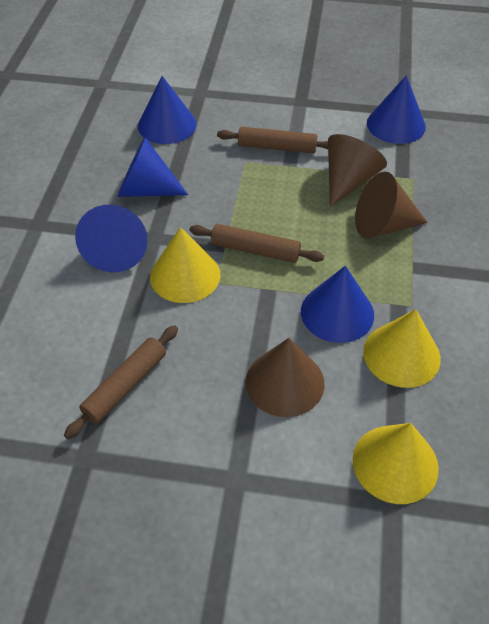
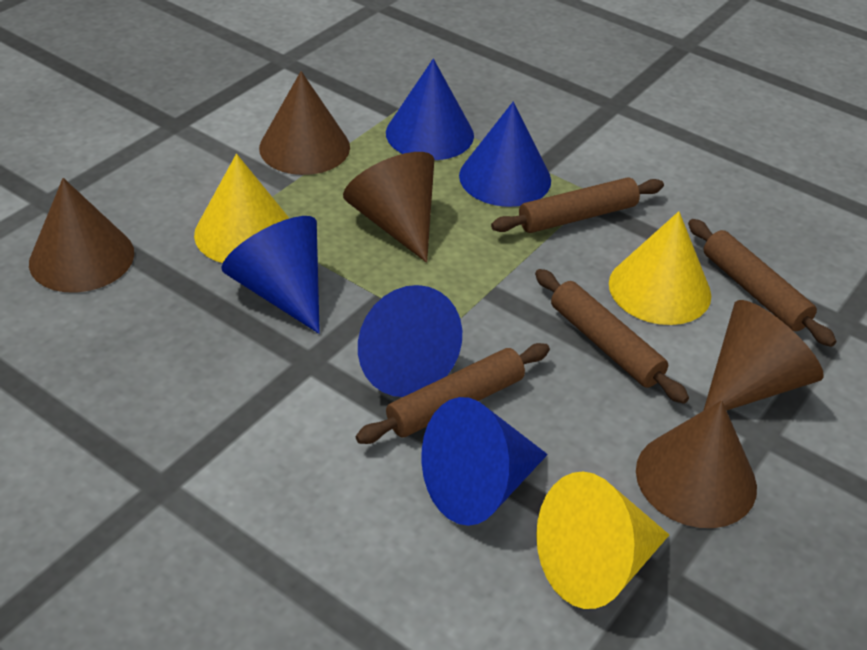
brown cone: [246,338,324,417] [328,134,387,207] [355,172,428,239] = 3 -> [29,178,134,293] [259,71,350,175] [343,152,434,263] [636,400,757,528] [703,300,824,411] = 5
brown rolling pin: [64,325,178,439] [189,224,324,263] [217,127,328,153] = 3 -> [356,343,550,444] [491,177,664,233] [535,269,689,404] [688,219,836,347] = 4

